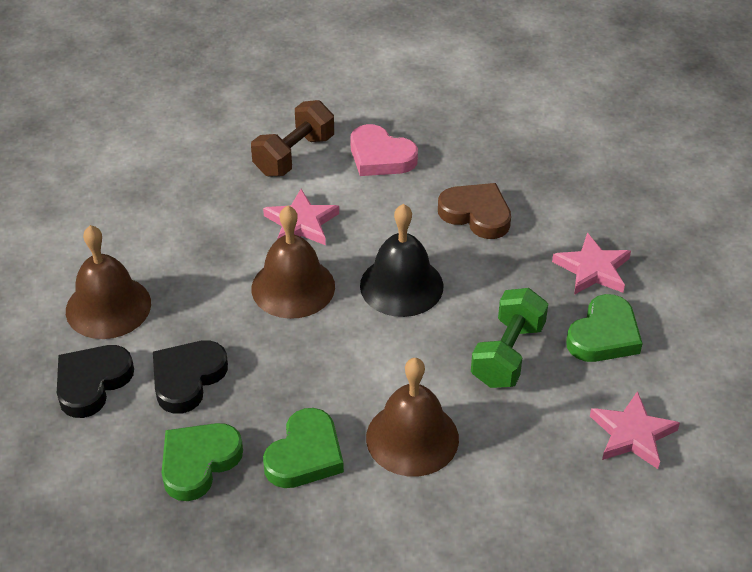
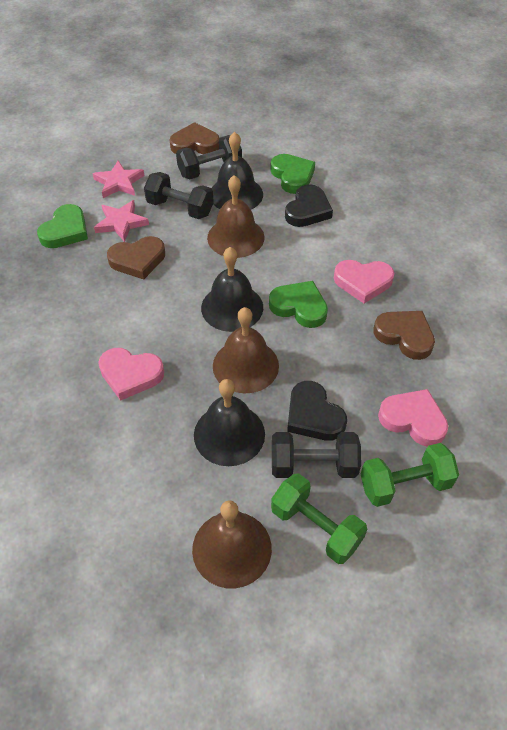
black bell: [360,204,443,317] = 1 -> [194,379,265,466] [201,247,263,332] [212,132,263,209] = 3
black dumbbell: none = 0 -> [144,172,214,219] [176,135,242,179] [272,432,361,478] = 3
brown dumbbell: [251,100,334,176] = 1 -> none = 0
brown heart: [438,183,511,239] = 1 -> [107,236,165,279] [169,122,220,154] [373,311,435,360] = 3
green dumbbell: [471,288,548,388] = 1 -> [271,473,367,564] [361,443,459,507] = 2
pink heart: [350,124,418,176] = 1 -> [98,348,164,401] [334,260,394,303] [378,389,448,447] = 3
pink star: [263,189,339,245] [552,233,631,295] [590,391,680,469] = 3 -> [92,161,144,198] [94,200,149,242] = 2

